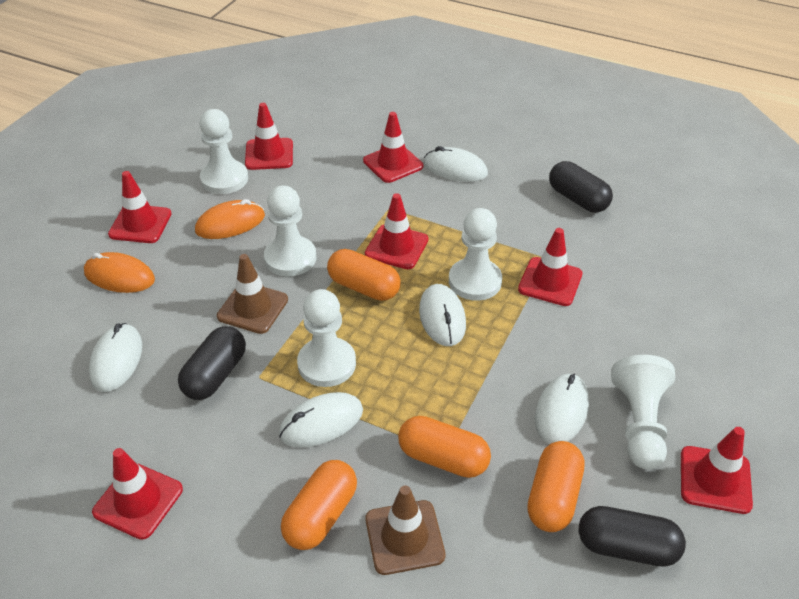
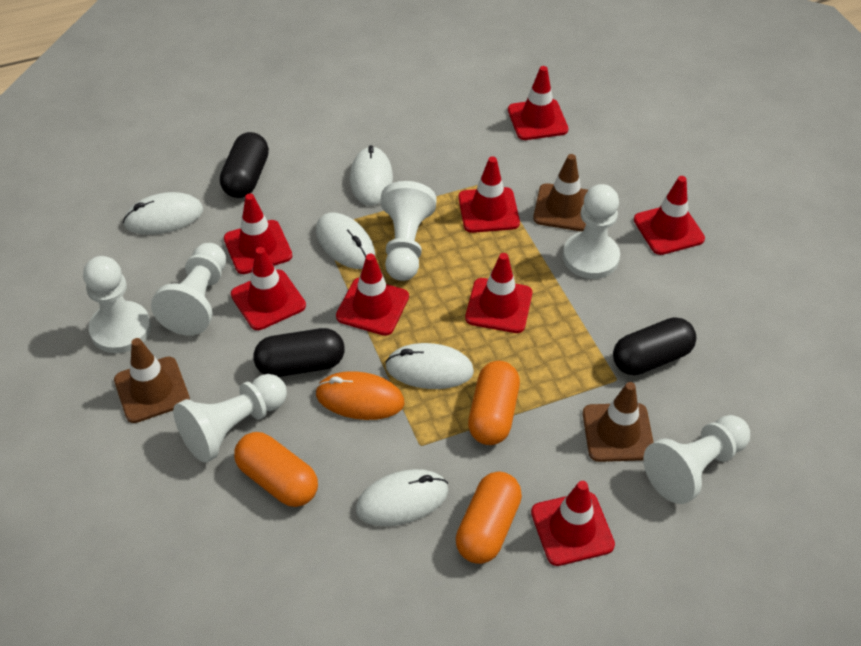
brown traffic cone: [217,254,288,334] [365,485,446,575] = 2 -> [114,338,190,423] [533,154,588,231] [583,382,654,462] = 3
orange capsule: [281,460,357,550] [327,249,401,301] [398,416,491,478] [527,441,584,532] = 4 -> [234,432,318,507] [456,472,522,564] [468,361,520,445] = 3
orange mouse: [84,252,155,293] [195,199,265,239] = 2 -> [315,371,404,420] = 1
red traffic cone: [92,448,183,540] [108,171,172,243] [245,103,293,170] [363,112,423,183] [365,193,428,269] [518,228,582,306] [681,427,753,514] = 7 -> [224,193,292,274] [231,247,306,330] [336,254,409,336] [458,156,520,233] [465,253,532,333] [508,66,568,140] [531,481,615,566] [634,176,705,255] = 8
white pawn: [199,109,248,194] [264,185,316,277] [297,289,356,387] [449,208,502,301] [611,355,675,469] = 5 -> [83,256,151,353] [151,243,226,335] [173,374,287,463] [380,181,437,281] [563,184,620,279] [643,415,750,504] = 6

